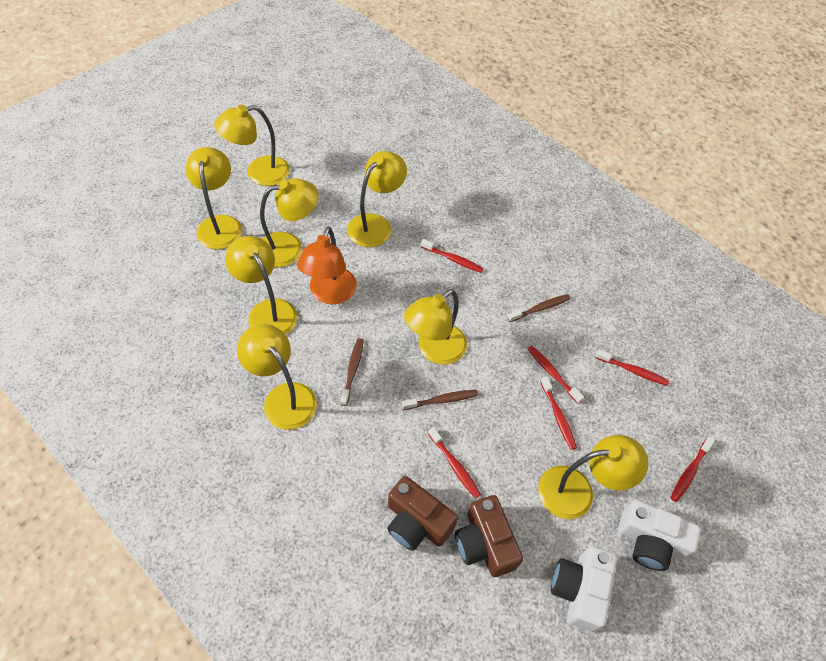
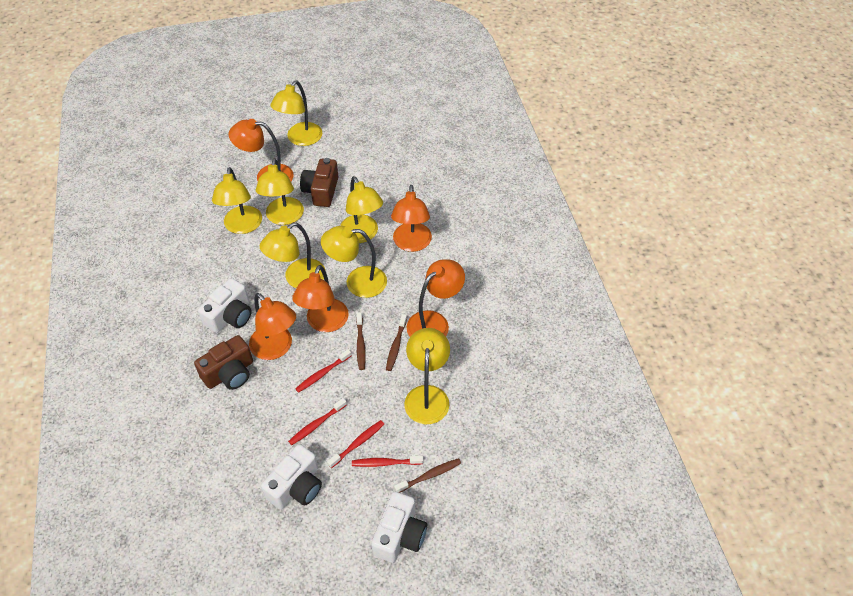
orange lamp: [297,227,357,304] = 1 -> [229,119,293,181] [249,293,296,360] [292,265,349,332] [391,185,432,252] [407,259,465,337] = 5
red toothbrush: [421,239,484,273] [428,427,481,499] [528,346,584,404] [540,376,577,450] [596,349,669,386] [670,436,715,502] = 6 -> [288,398,347,445] [295,349,351,393] [327,420,384,468] [352,456,423,467] = 4
white camera: [551,546,617,632] [618,500,701,571] = 2 -> [198,278,252,333] [261,444,322,509] [371,492,427,563] = 3
yellow lamp: [185,147,242,249] [214,105,290,186] [225,236,298,335] [237,324,317,430] [260,178,318,268] [347,151,407,247] [404,289,467,365] [538,435,648,519] = 8 -> [212,167,262,234] [256,158,304,225] [260,222,326,288] [270,81,322,146] [321,226,387,298] [340,176,383,243] [404,328,450,424] = 7

